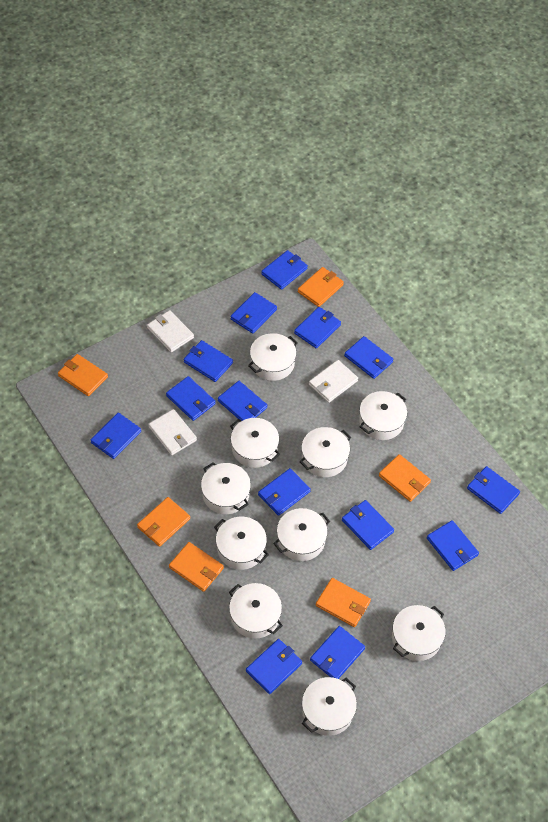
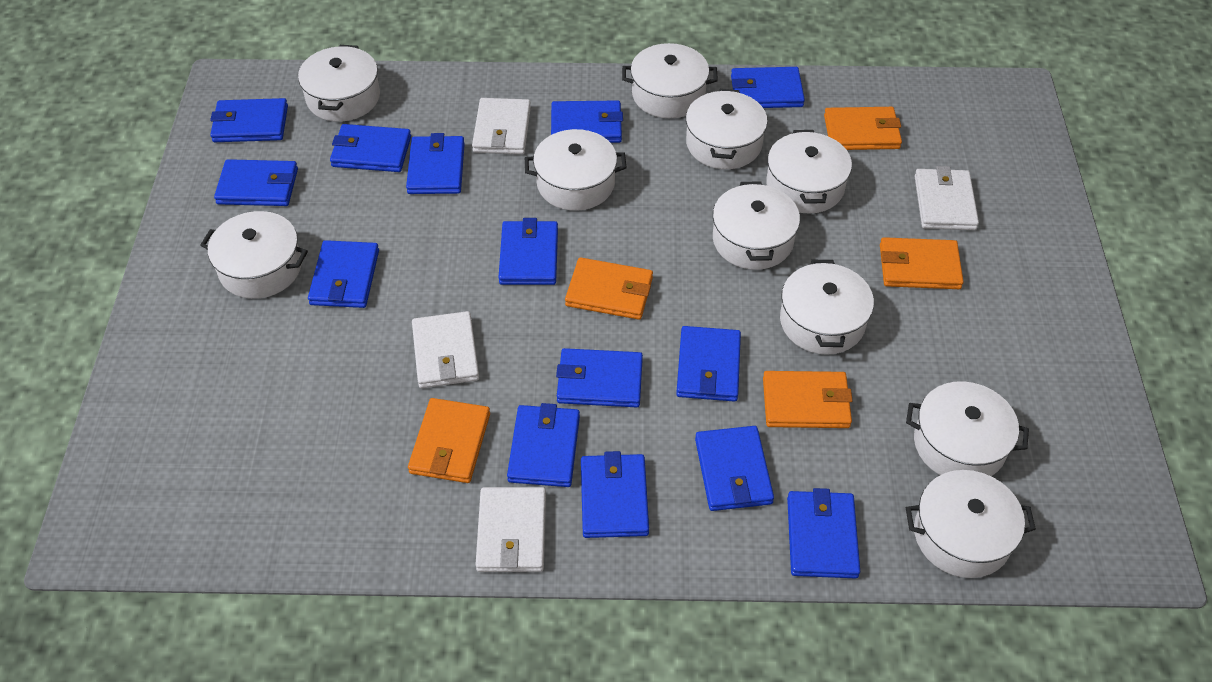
orange wallet: [58,354,108,396] [137,497,190,547] [169,542,224,592] [298,267,344,307] [316,578,371,627] [379,454,431,502] = 6 -> [408,398,490,483] [565,257,653,320] [763,371,853,428] [824,107,902,150] [880,237,964,289] = 5
white wallet: [147,310,194,352] [148,409,197,455] [309,360,358,403] = 3 -> [412,311,479,388] [472,98,531,154] [475,487,546,572] [915,166,979,230] = 4

